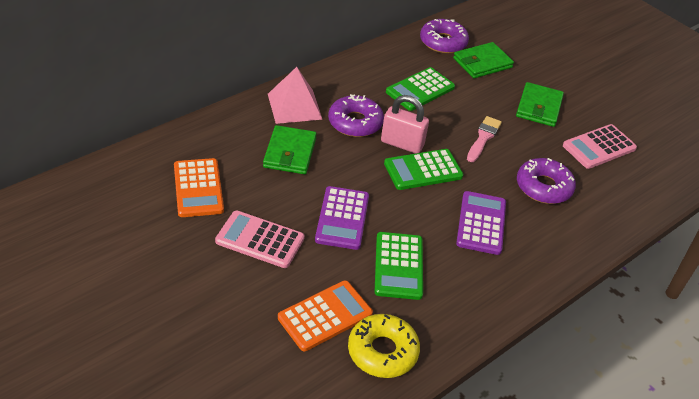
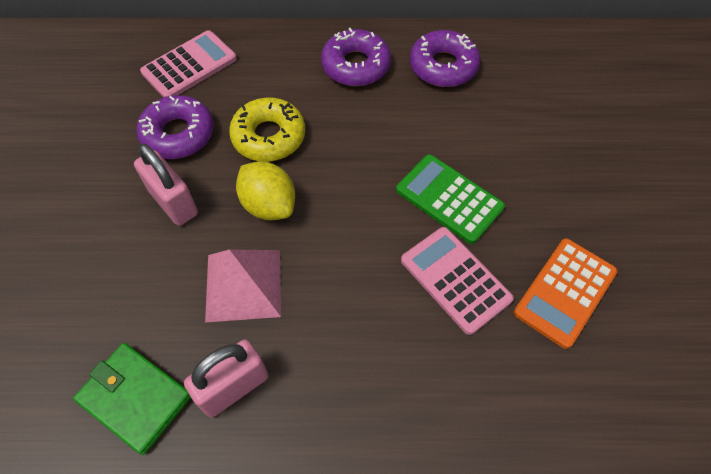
green calculator: [375,232,423,300] [384,149,463,190] [386,67,455,111] = 3 -> [396,154,505,244] = 1
green wallet: [263,125,317,174] [453,42,514,78] [516,82,564,127] = 3 -> [73,343,191,455] = 1
orange calculator: [174,158,224,217] [278,280,373,351] = 2 -> [514,238,617,349] = 1
pink brush: [467,116,502,162] = 1 -> none = 0
pink padlock: [381,95,429,154] = 1 -> [134,144,198,226] [184,339,268,417] = 2
purple calculator: [315,186,369,250] [456,191,506,255] = 2 -> none = 0
yellow lemon: none = 0 -> [236,161,295,220] = 1

